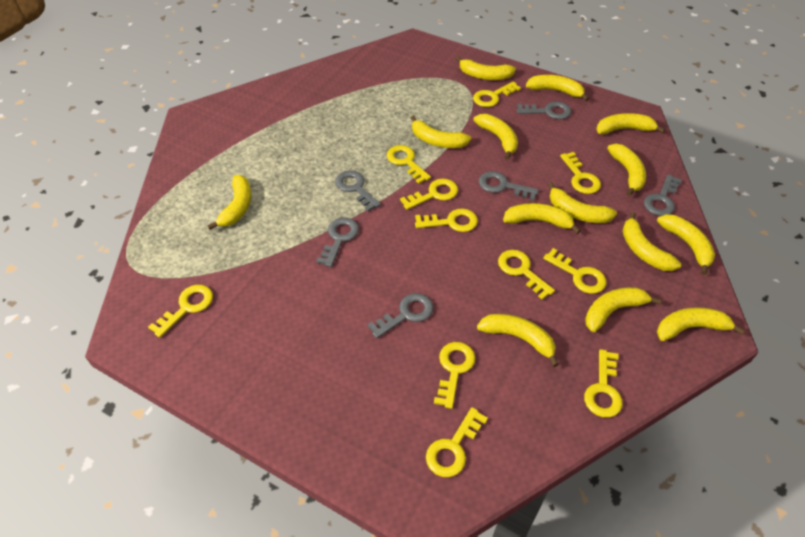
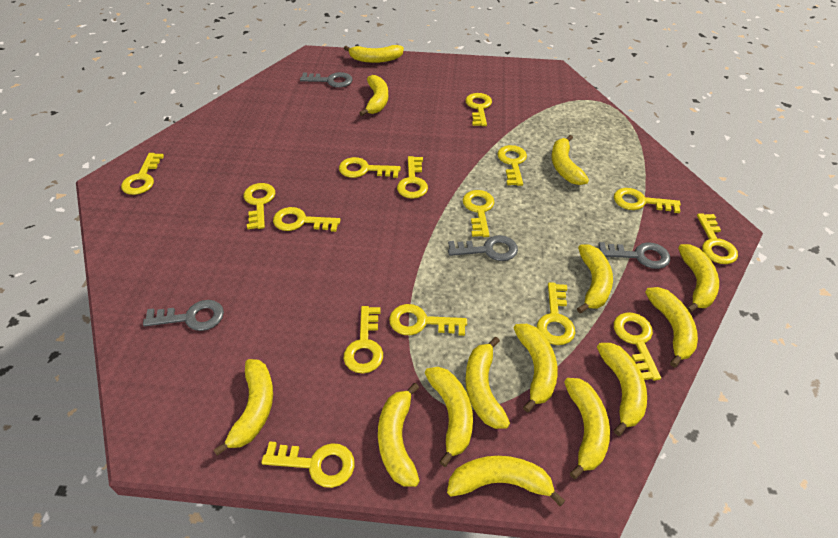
grey key: [316,217,359,267] [335,170,381,212] [367,293,434,338] [479,171,539,201] [517,102,571,119] [644,174,682,216] = 6 -> [143,300,224,331] [300,72,352,88] [448,235,518,261] [599,242,670,269] = 4
yellow key: [148,285,213,338] [387,145,431,184] [400,179,458,210] [415,208,478,232] [426,407,488,477] [434,342,475,409] [473,81,521,107] [498,250,555,300] [543,248,606,294] [560,152,601,194] [584,349,623,417] = 11 -> [121,153,164,195] [244,183,275,229] [261,441,355,488] [273,207,340,232] [339,157,401,178] [344,306,383,373] [389,304,467,336] [397,156,428,199] [463,190,494,237] [465,93,492,126] [497,145,527,186] [537,282,575,345] [614,188,681,213] [614,313,661,381] [697,213,738,264] = 15

